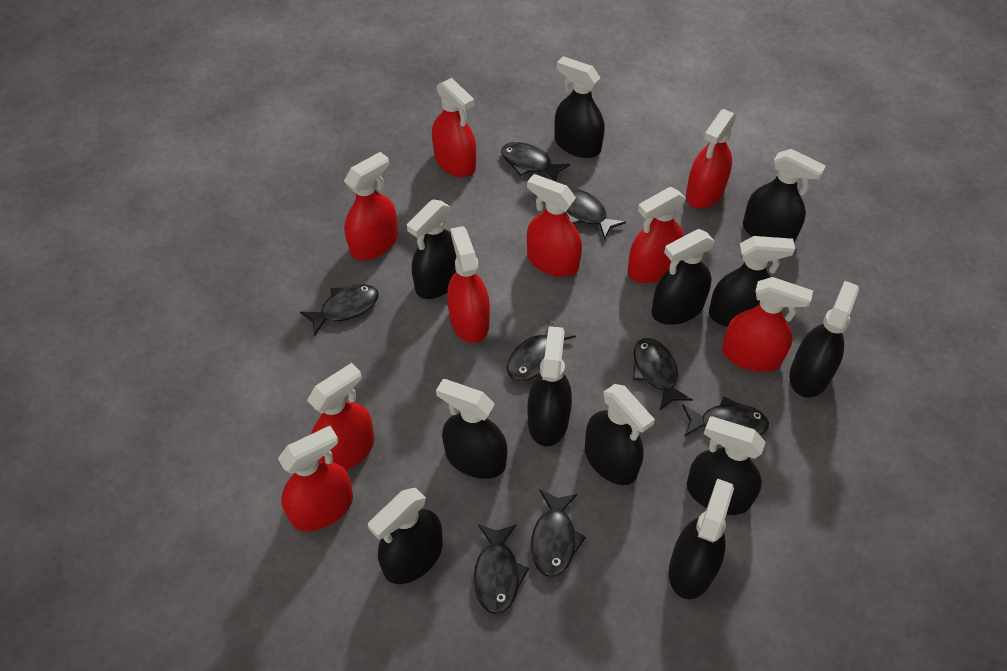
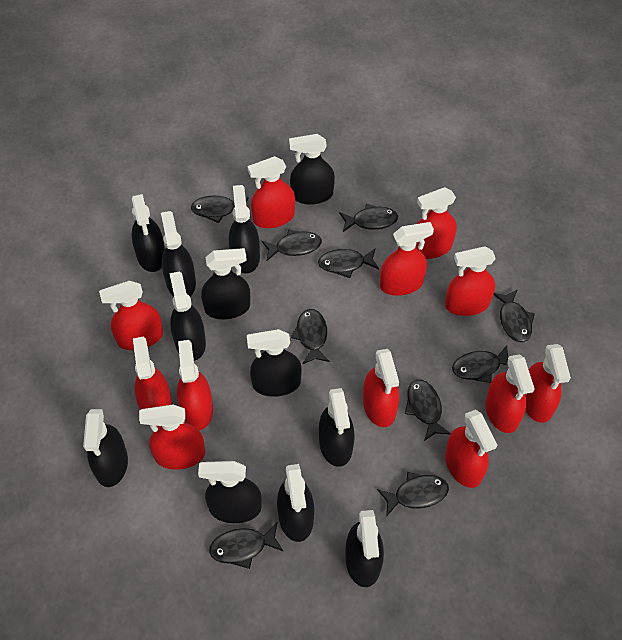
black fish: [300,284,379,336] [474,524,529,614] [501,142,570,182] [507,319,576,381] [531,490,586,577] [566,188,626,240] [633,338,693,410] [682,397,769,437] = 8 -> [191,196,248,223] [209,523,284,569] [262,229,322,261] [291,309,330,364] [318,249,379,278] [339,203,398,232] [377,472,449,517] [405,380,451,441] [452,345,508,383] [493,289,535,342] = 10
red spray bottle: [278,426,353,531] [307,363,374,471] [344,152,398,260] [432,78,476,177] [447,226,490,343] [527,174,582,277] [628,187,686,283] [686,109,737,209] [722,277,813,372] = 9 -> [99,281,163,350] [133,336,172,427] [139,405,205,470] [177,340,213,430] [248,156,295,228] [363,349,399,427] [380,222,434,296] [416,187,457,259] [445,246,496,316] [445,410,497,488] [485,354,535,433] [525,344,571,423] = 12

